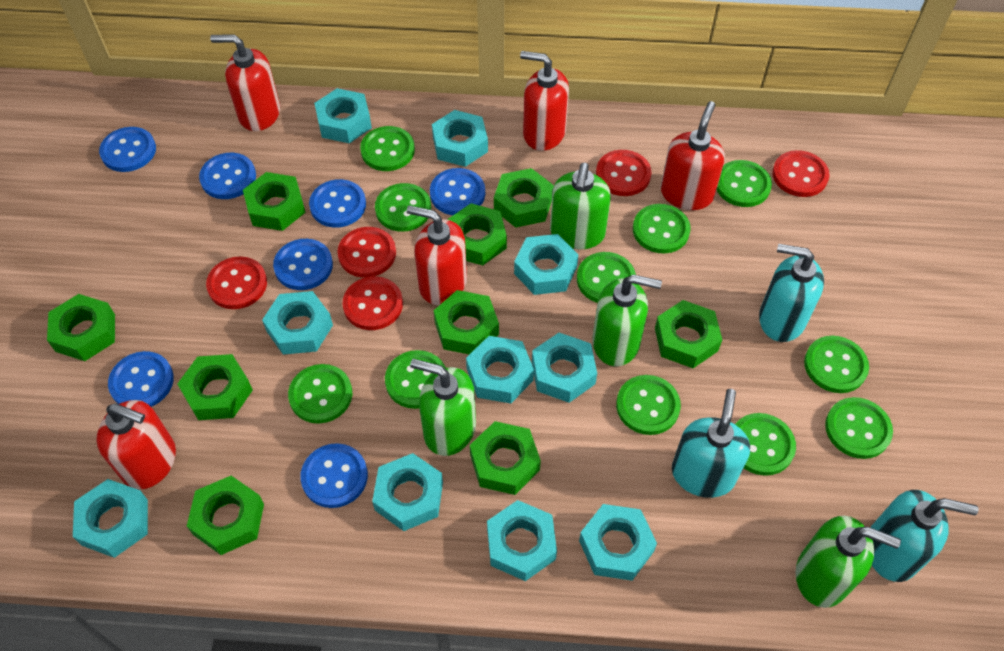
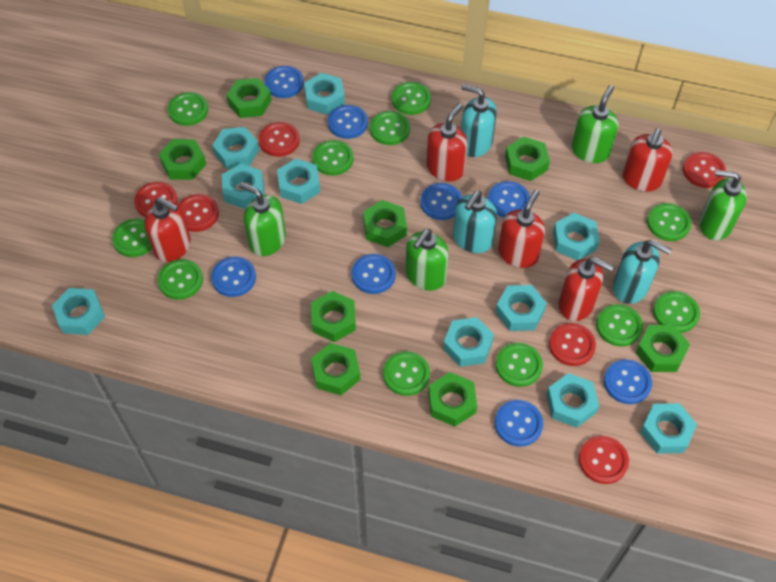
blue button: [99,127,156,172] [108,351,174,407] [199,153,256,199] [273,239,333,290] [300,443,368,508] [309,179,366,228] [430,168,485,215] = 7 -> [211,257,256,297] [264,66,304,98] [328,105,368,139] [351,254,396,294] [420,183,462,220] [488,181,530,217] [495,400,543,446] [604,359,652,404] = 8
green nut: [47,294,115,361] [178,354,253,420] [187,476,264,555] [243,172,306,231] [433,290,499,355] [447,203,507,266] [470,421,541,495] [494,168,554,228] [655,300,722,368] = 9 -> [159,139,206,180] [226,78,272,118] [311,291,356,342] [311,343,360,395] [363,200,407,247] [428,372,477,427] [505,136,550,181] [636,325,690,372] = 8
red button: [206,257,267,309] [337,227,396,278] [343,276,403,330] [596,150,651,196] [772,150,830,197] = 5 -> [134,182,178,217] [179,194,219,232] [259,122,300,157] [549,323,596,366] [579,436,629,484] [683,152,726,188] = 6

